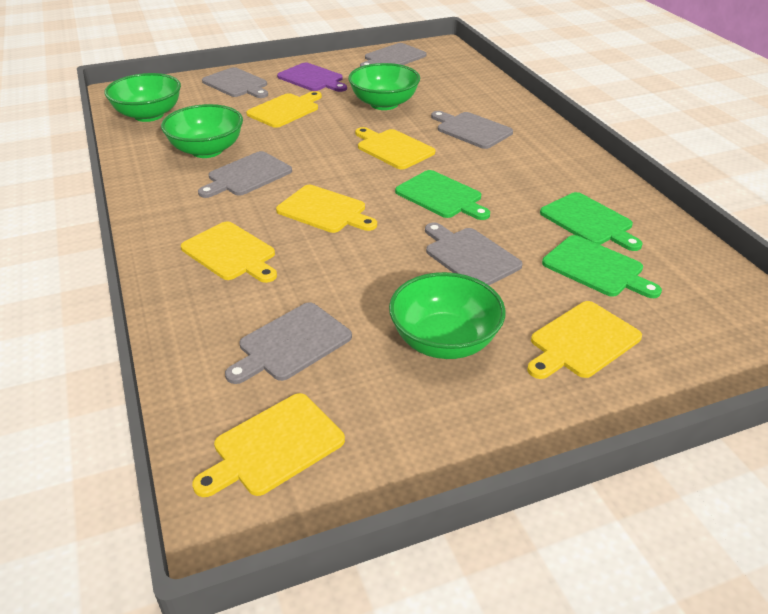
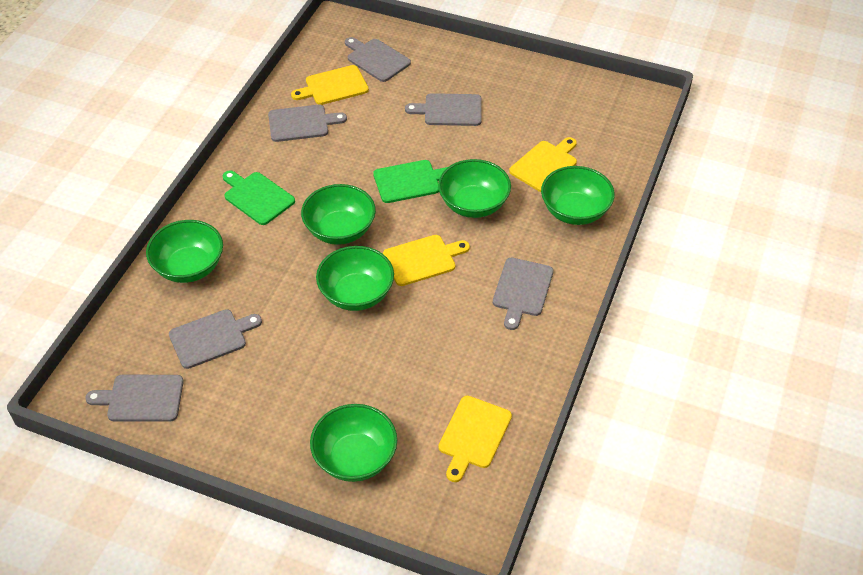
green bowl: [104,73,181,122] [161,104,243,158] [348,63,420,110] [389,272,506,359] = 4 -> [146,220,223,283] [301,184,376,245] [310,404,397,482] [316,246,394,311] [438,159,511,218] [541,166,615,225] = 6
green cutting board: [395,170,490,220] [540,192,642,251] [542,235,662,298] = 3 -> [223,171,295,225] [373,160,448,203] = 2
purple cutting board: [277,63,347,92] = 1 -> none = 0
yellow cutting board: [181,221,277,283] [192,393,345,497] [246,91,322,128] [276,185,377,233] [355,127,435,169] [527,301,642,379] = 6 -> [291,65,369,105] [383,235,470,286] [438,396,512,482] [509,137,577,192] = 4

